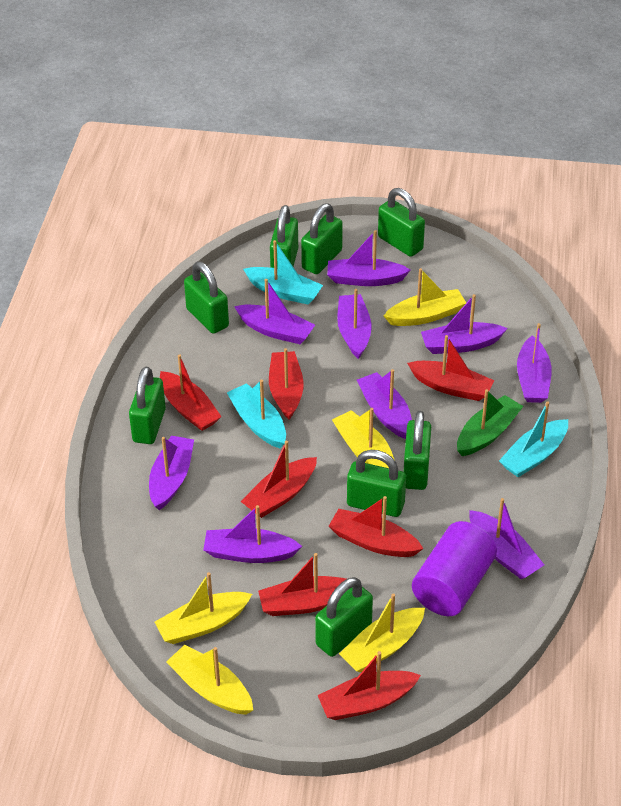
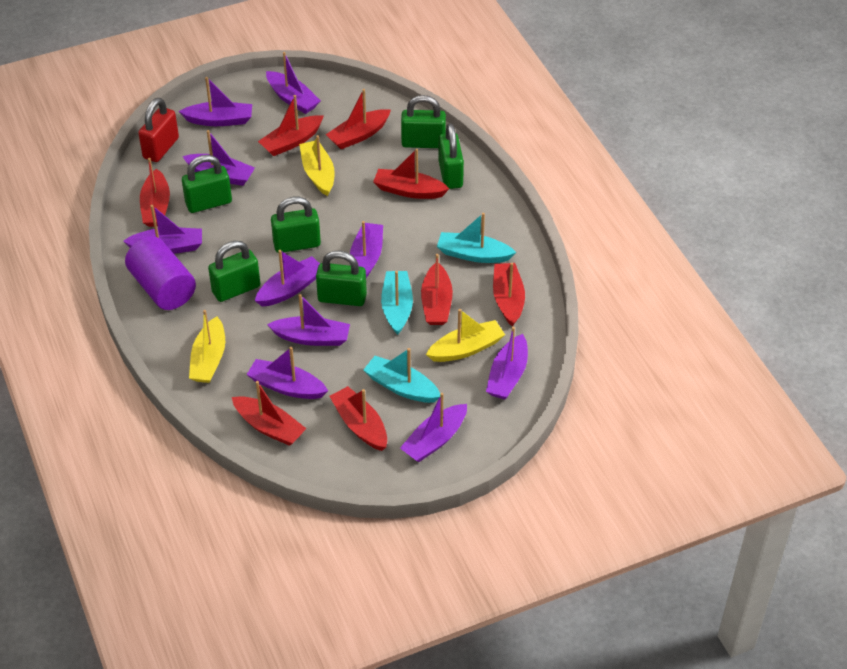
green boat: [457,389,524,456] = 1 -> none = 0
green padlock: [129,367,166,444] [184,261,229,334] [270,205,298,268] [301,203,343,274] [315,577,373,657] [347,450,406,517] [378,188,425,257] [403,411,431,490] = 8 -> [182,155,232,213] [208,241,260,302] [271,197,321,253] [316,251,367,306] [401,95,446,148] [438,123,464,189] = 6
purple boat: [149,436,194,510] [203,505,302,563] [234,279,315,344] [327,230,411,286] [337,289,372,359] [357,369,412,439] [421,294,508,354] [469,498,544,579] [517,323,552,403] = 9 -> [123,205,202,254] [179,77,252,126] [182,130,255,186] [246,347,328,399] [255,250,320,307] [266,52,321,114] [267,294,350,346] [350,221,383,278] [400,393,467,462] [486,327,528,399] = 10
red boat: [160,354,222,431] [240,441,317,518] [258,553,346,616] [269,348,304,420] [317,651,421,720] [328,496,423,557] [407,335,495,401] = 7 -> [140,158,170,227] [232,381,307,446] [258,95,324,156] [326,89,391,149] [329,386,387,451] [373,149,449,199] [421,254,453,325] [493,263,525,327] = 8
red padlock: none = 0 -> [138,98,179,162] = 1
yellow boat: [155,572,252,644] [166,645,253,715] [332,408,394,468] [339,593,425,673] [384,268,466,326] = 5 -> [189,310,225,383] [299,135,335,196] [426,309,505,362] = 3

